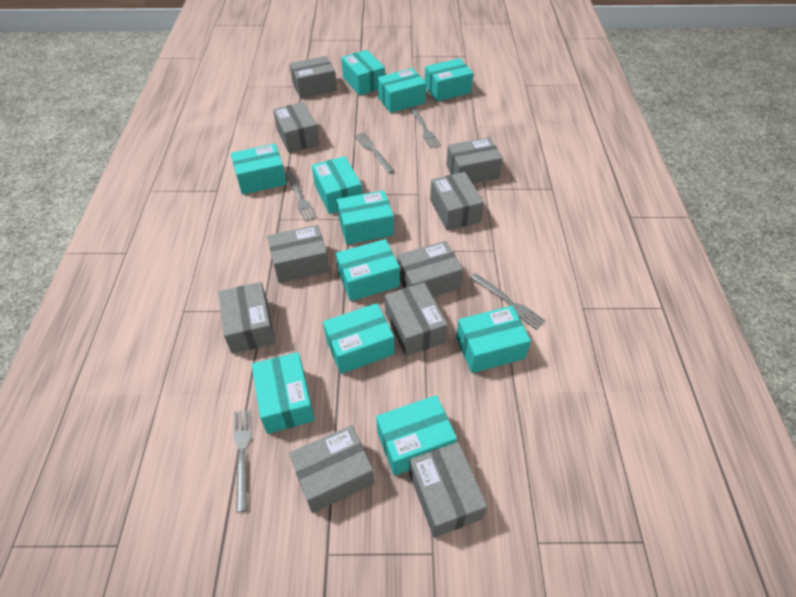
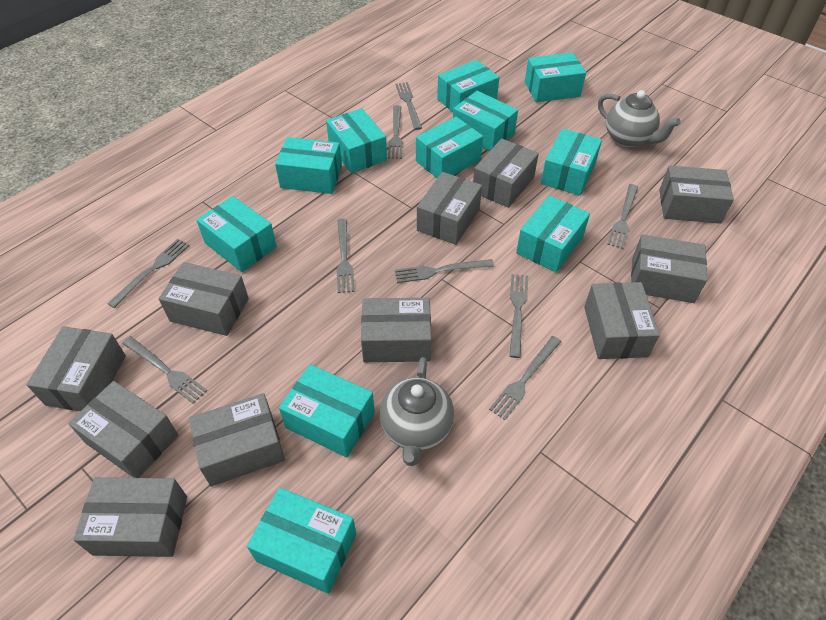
grey box: [218,282,276,354] [267,225,329,283] [273,102,320,153] [289,56,337,99] [289,425,374,513] [385,283,448,356] [397,241,463,297] [409,442,487,538] [430,172,484,231] [446,137,503,184] = 10 -> [26,326,126,411] [68,381,178,478] [73,477,187,557] [158,262,249,336] [189,393,285,486] [361,298,431,362] [417,172,482,245] [473,139,539,208] [584,282,660,359] [631,234,707,303] [659,165,734,224] = 11
grey fork: [233,409,251,513] [285,171,317,221] [354,132,394,173] [409,107,441,148] [470,273,546,330] = 5 -> [107,239,190,308] [122,336,207,404] [337,219,355,293] [388,105,403,159] [395,259,494,283] [396,82,422,130] [489,336,562,420] [509,274,528,358] [607,184,638,249] = 9
grey teapot: none = 0 -> [380,357,454,466] [598,90,681,147] = 2

